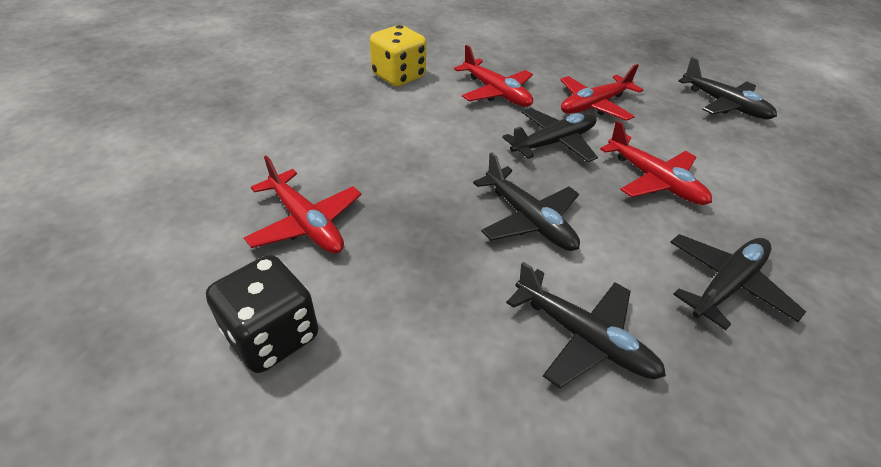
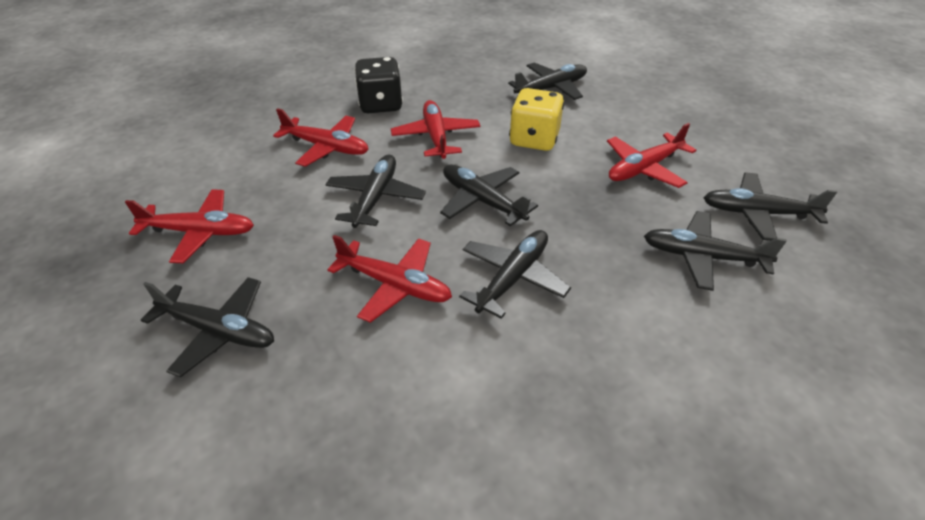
black plane: [473,152,580,251] [502,108,598,162] [506,262,666,388] [670,234,806,330] [678,57,777,119] = 5 -> [141,277,274,377] [325,155,426,228] [440,165,538,226] [459,230,571,319] [508,62,587,100] [644,211,787,291] [703,172,837,241] = 7
red plane: [244,155,362,254] [454,45,533,107] [560,64,643,121] [600,121,712,205] = 4 -> [125,189,254,263] [273,108,369,167] [327,235,452,323] [391,100,480,159] [607,123,696,188] = 5

